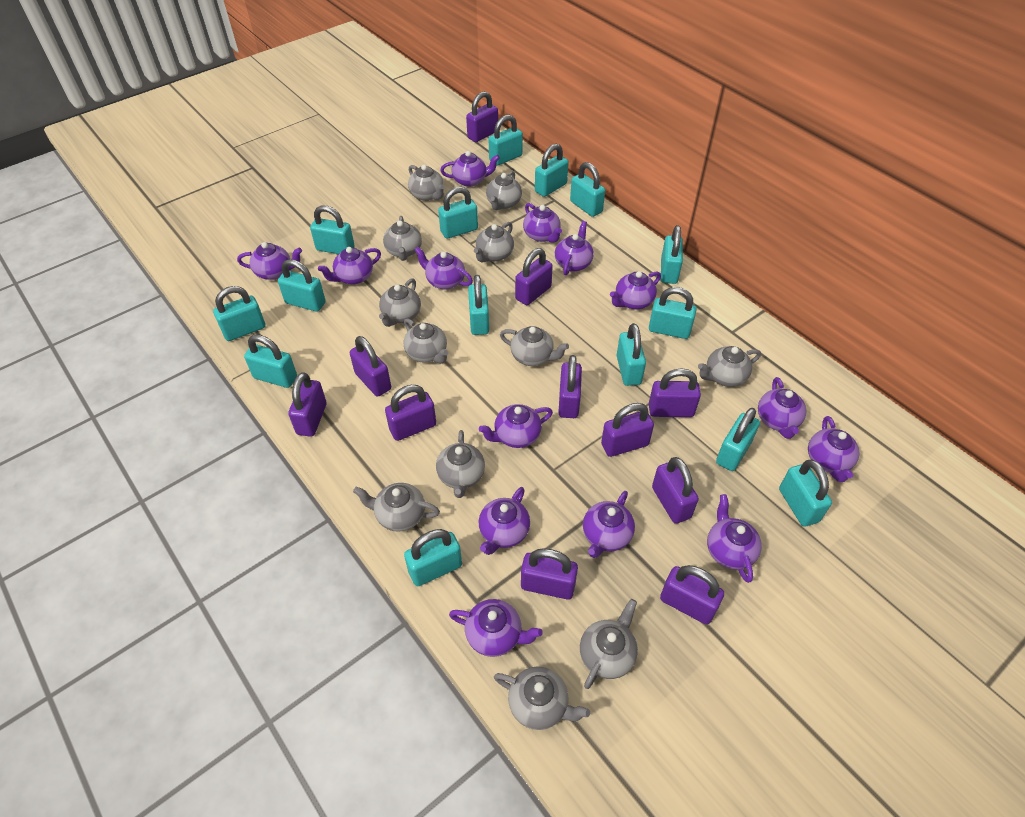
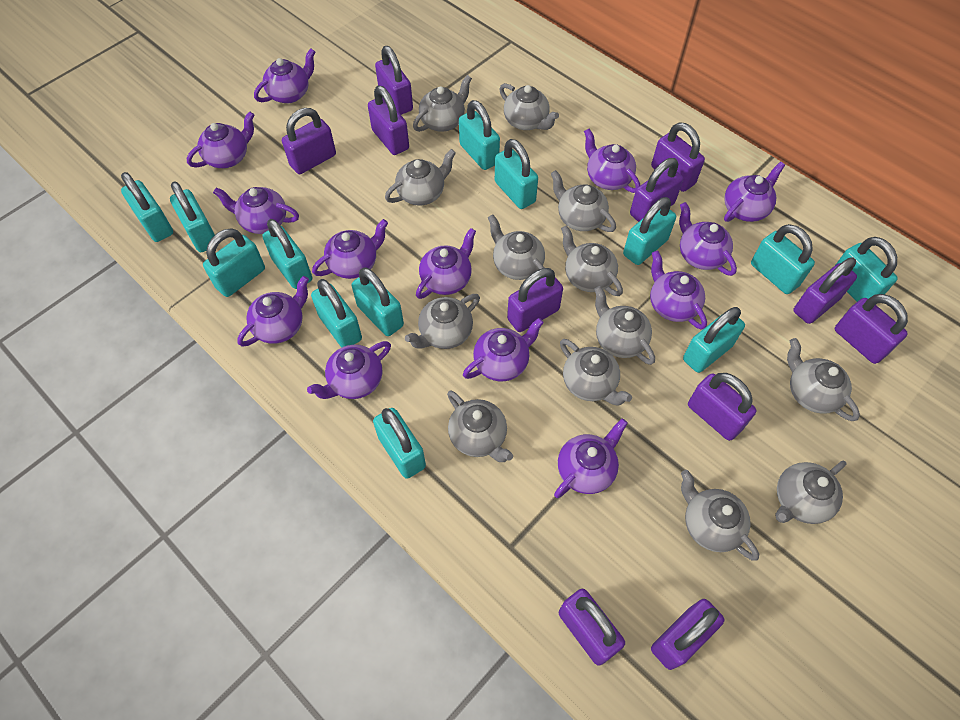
grey teapot: [353,483,440,532] [379,278,421,327] [383,216,422,261] [404,318,448,364] [408,165,445,201] [436,430,485,498] [474,222,514,262] [486,171,522,210] [494,666,590,730] [500,326,569,366] [580,599,638,689] [698,346,761,387] = 12 -> [385,149,456,206] [405,294,480,349] [413,75,472,132] [447,391,513,462] [488,214,545,280] [499,83,559,130] [551,170,616,232] [560,339,632,405] [561,225,623,296] [594,286,655,365] [681,470,759,560] [775,461,846,524] [787,338,860,421] = 13
purple teapot: [237,242,302,280] [318,247,381,284] [414,247,473,290] [440,151,500,187] [449,599,543,657] [479,404,553,448] [479,487,530,555] [523,203,562,243] [555,221,594,275] [583,491,635,558] [610,271,661,309] [707,494,762,583] [758,377,806,439] [808,416,859,482] = 14 -> [187,111,254,168] [213,187,299,234] [237,276,309,347] [254,49,315,103] [307,341,391,399] [312,219,388,279] [416,228,476,299] [463,318,544,381] [554,419,628,498] [584,129,640,193] [650,250,707,329] [679,202,737,276] [724,162,785,222] = 13
turquoise padlock: [213,286,265,341] [244,334,297,388] [278,259,326,312] [310,205,355,254] [404,529,462,586] [438,187,478,239] [468,275,489,335] [489,115,523,166] [535,144,569,197] [570,162,605,217] [616,323,646,386] [649,287,697,339] [661,225,683,284] [716,408,760,471] [779,460,832,527] = 15 -> [121,172,173,242] [170,181,215,252] [203,228,265,297] [262,219,312,289] [311,279,362,347] [352,267,404,336] [373,408,426,479] [459,100,500,170] [495,139,538,209] [623,197,676,265] [683,307,745,373] [751,224,815,294] [836,237,898,302] = 13

